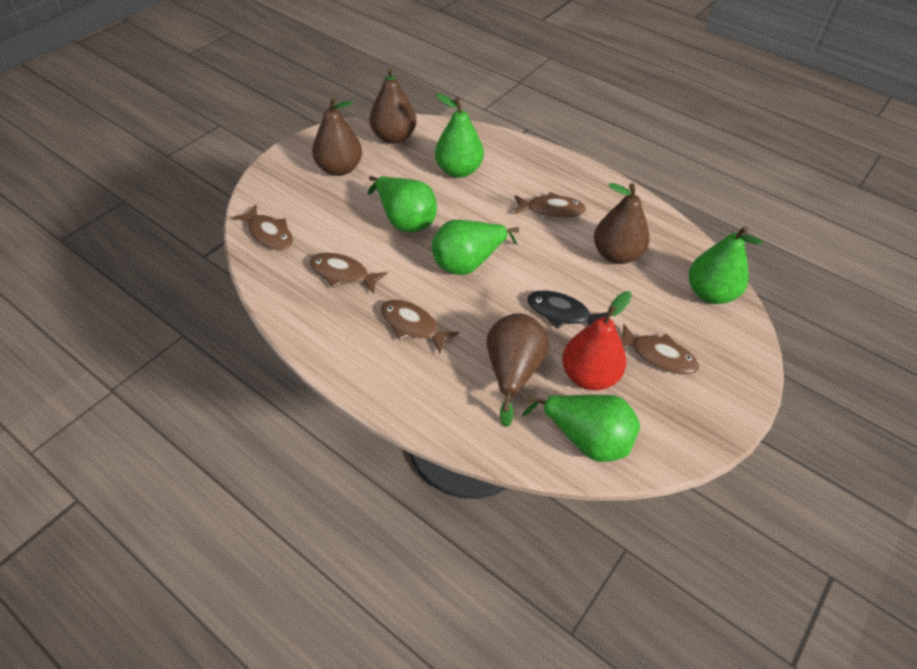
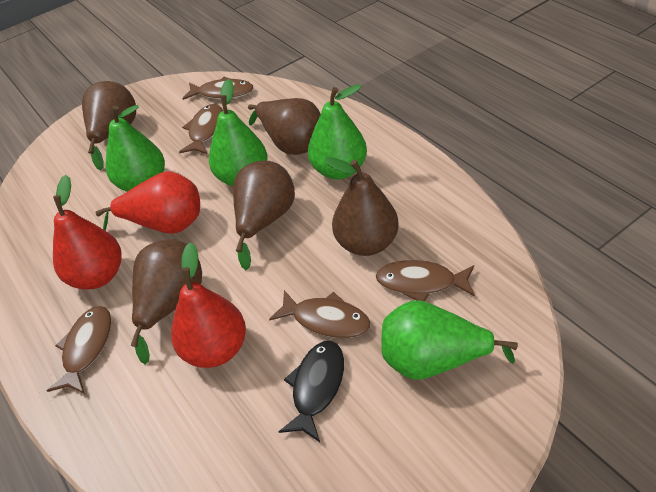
brown pear: [312,97,362,176] [370,67,417,144] [487,313,549,427] [594,183,650,264] = 4 -> [82,81,136,171] [130,239,202,364] [233,160,295,270] [248,98,321,155] [324,157,399,256] = 5
green pear: [368,176,437,232] [432,220,519,275] [435,93,484,178] [522,395,640,462] [689,226,763,304] = 5 -> [106,105,165,192] [209,79,267,186] [308,84,367,179] [381,300,518,379] = 4
red pear: [562,291,632,391] = 1 -> [53,175,122,290] [96,171,200,234] [171,242,246,368] = 3

